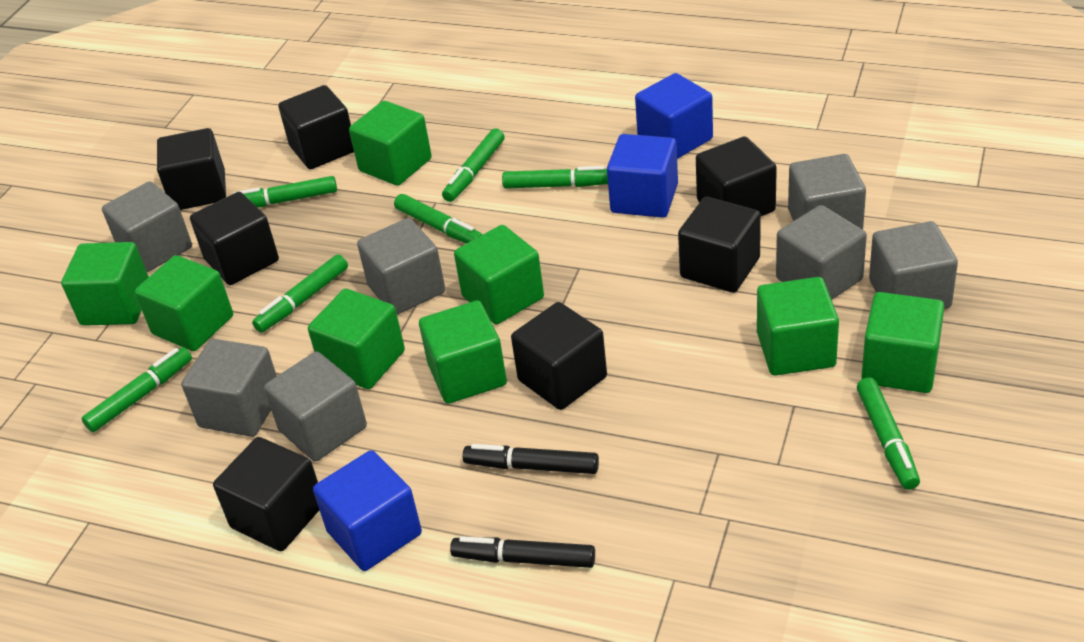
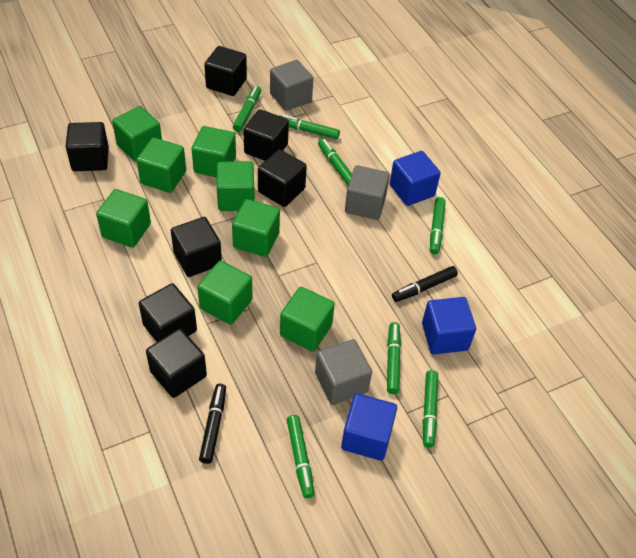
grey cube: [102,181,192,272] [181,339,277,437] [264,352,367,462] [357,218,445,315] [776,205,867,300] [788,154,866,230] [869,221,958,309] = 7 -> [270,60,313,111] [315,339,372,405] [345,165,390,220] = 3

